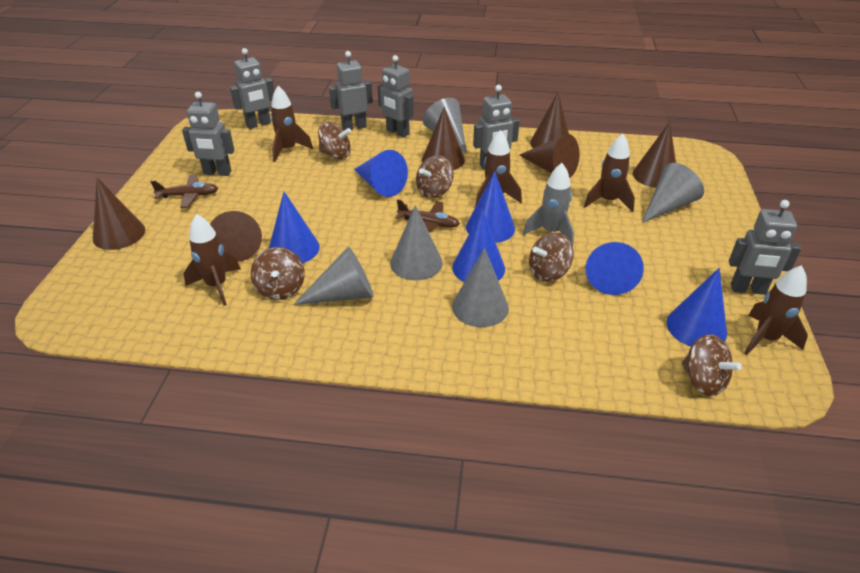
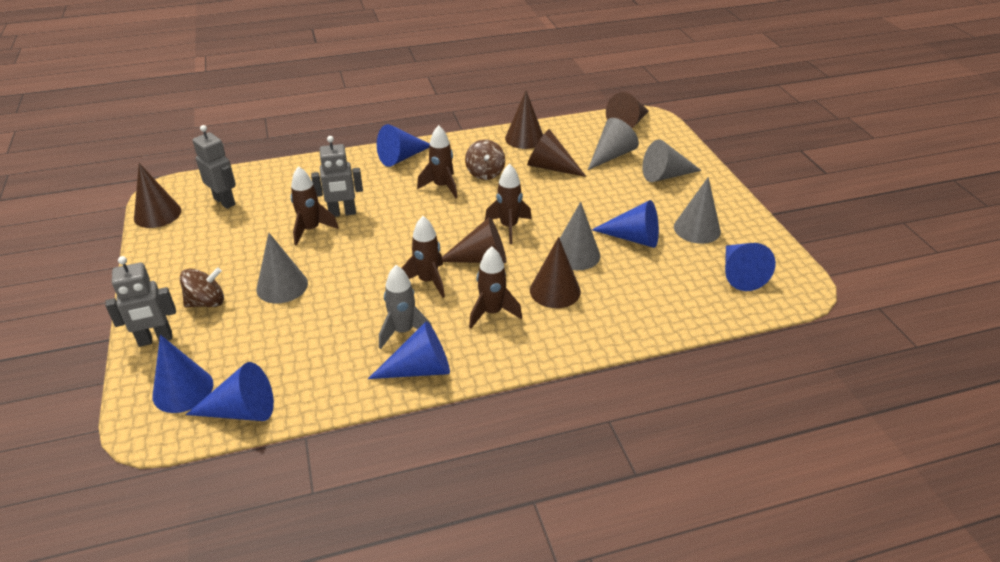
brown plane: [151,175,218,208] [395,199,460,232] = 2 -> none = 0
brown spinning top: [251,247,305,300] [318,122,351,159] [416,155,454,199] [529,232,574,282] [682,334,742,396] = 5 -> [180,267,224,307] [465,139,505,180] = 2
grey robot: [182,92,234,176] [230,48,274,129] [329,51,373,130] [377,55,414,137] [473,85,519,170] [729,200,801,295] = 6 -> [105,256,176,347] [193,125,236,209] [311,136,363,217] = 3

